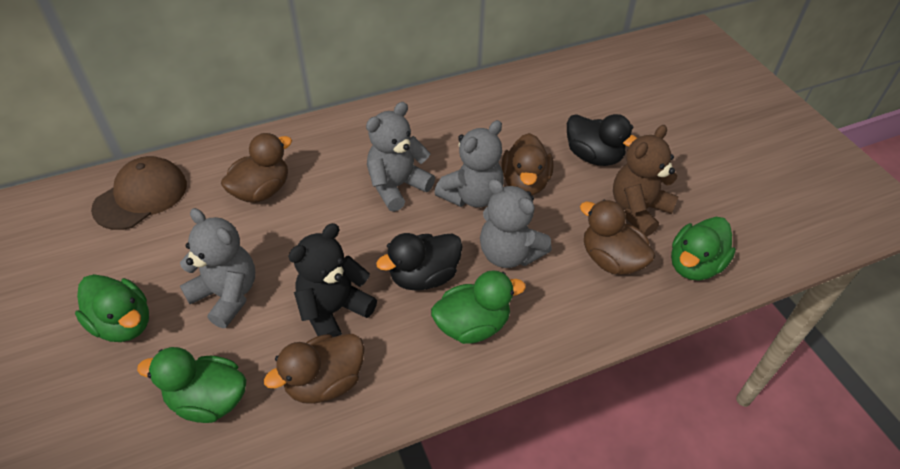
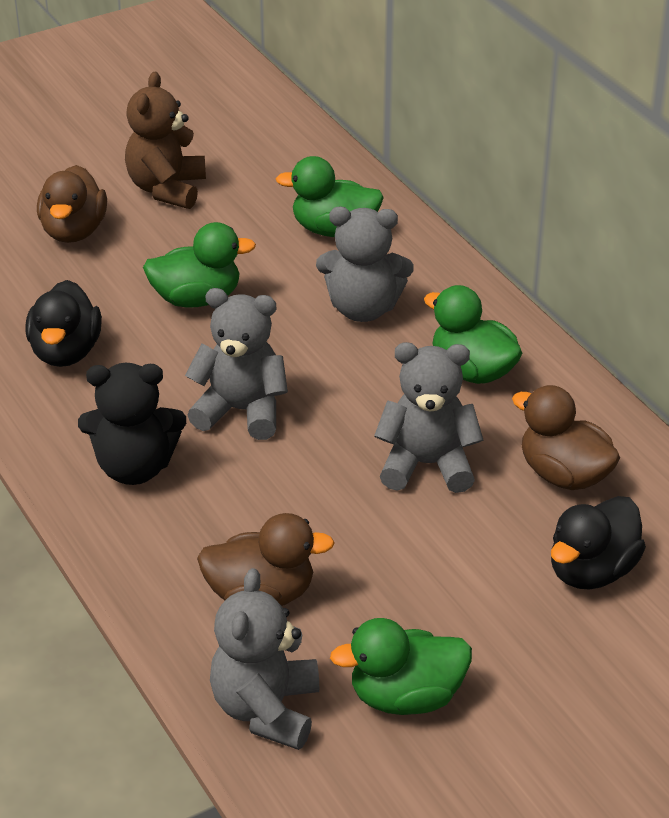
brown cap: [91,156,187,230] = 1 -> none = 0
brown duck: [221,133,292,203] [264,334,365,404] [502,133,553,195] [580,200,655,275] = 4 -> [37,165,107,243] [197,513,335,606] [512,385,620,490] = 3

